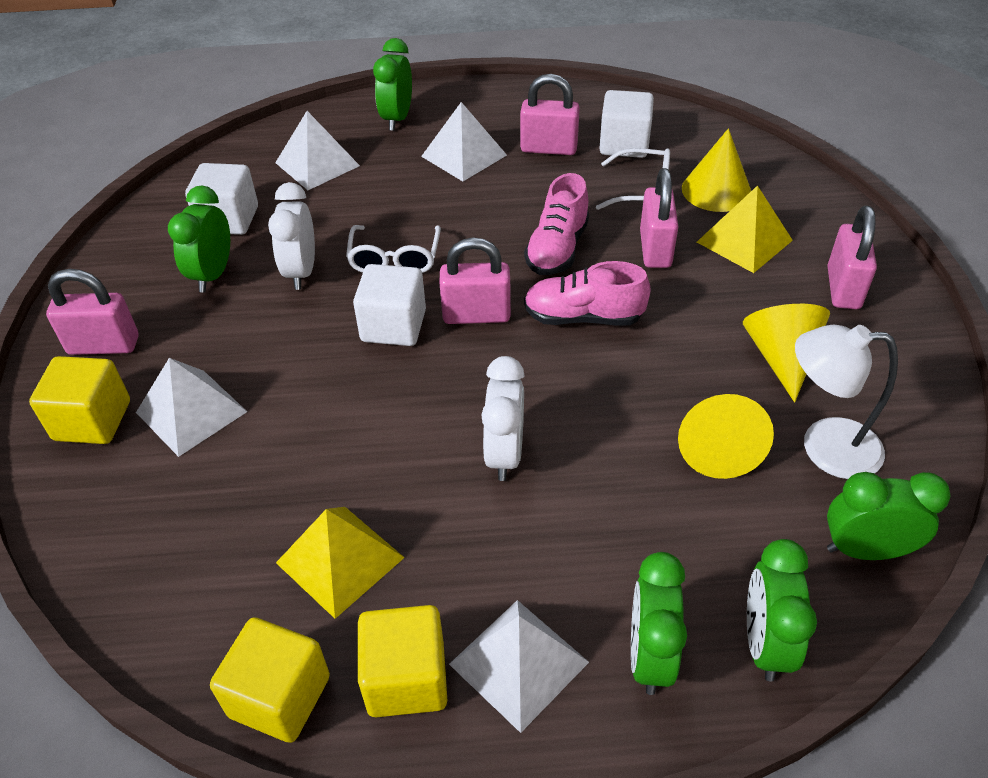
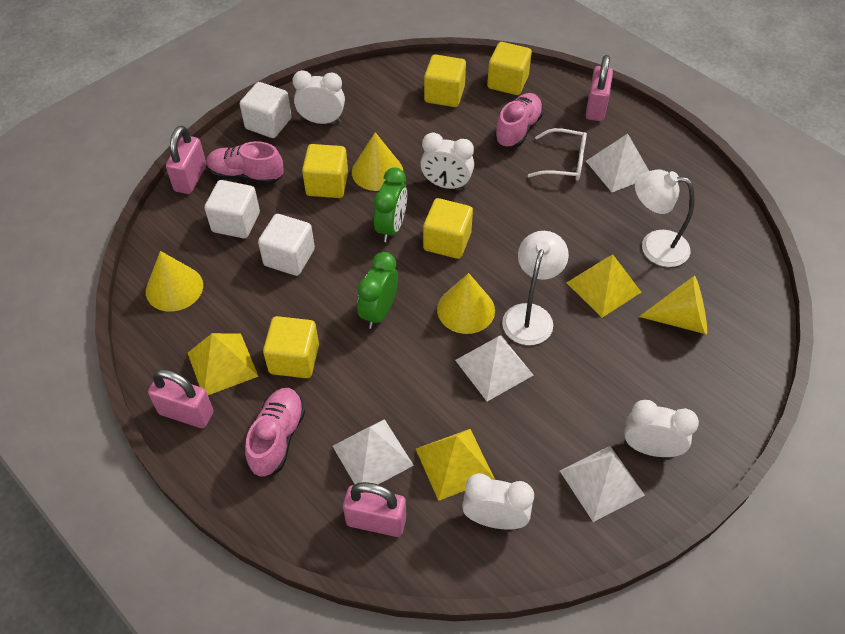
green clock: [168,186,230,292] [373,38,412,131] [631,552,687,695] [747,539,817,682] [827,472,951,560] = 5 -> [357,252,398,329] [374,167,407,242] = 2
pink padlock: [46,269,139,355] [440,237,511,324] [520,74,580,155] [640,168,678,268] [828,206,877,309] = 5 -> [148,369,214,428] [166,126,206,194] [343,482,406,537] [586,55,613,121] = 4
pink shoe: [524,173,589,275] [524,261,651,326] = 2 -> [206,141,284,185] [245,388,305,477] [494,93,544,148] = 3
white clock: [268,182,315,290] [481,356,525,481] = 2 -> [293,70,345,124] [420,132,474,190] [462,473,534,529] [624,400,699,457] = 4
white glasses: [346,225,441,273] [596,148,670,210] = 2 -> [528,128,587,180] = 1
white lamp: [795,325,898,479] = 1 -> [502,231,569,345] [635,170,695,267] = 2
yellow cone: [678,394,774,479] [682,128,751,212] [743,304,830,403] = 3 -> [146,251,203,312] [352,132,403,191] [437,273,495,334] [639,276,707,334] = 4
yellow cube: [29,356,130,444] [210,617,330,743] [358,605,447,717] = 3 -> [263,316,319,378] [302,144,348,198] [423,198,473,259] [424,55,466,107] [487,42,532,95] = 5
yellow pyramid: [276,507,405,619] [697,185,793,273] = 2 -> [188,333,259,395] [416,429,495,501] [566,254,641,318] = 3

